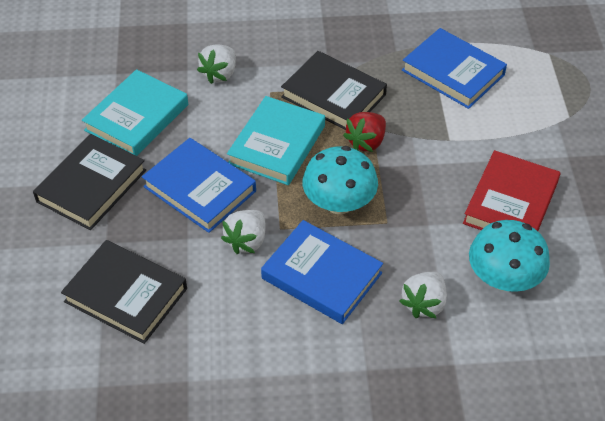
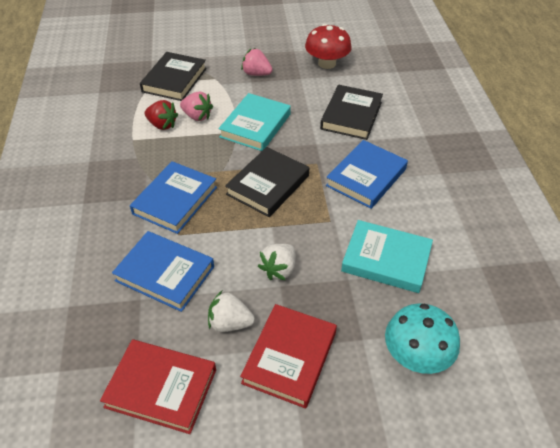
pink strawberry: none = 0 -> [180,92,213,121] [241,48,273,76] = 2
red book: [463,150,560,231] = 1 -> [100,339,216,434] [240,304,337,409] = 2
red mushroom: none = 0 -> [305,24,352,69] = 1
turquoise mushroom: [303,146,378,214] [469,220,550,292] = 2 -> [385,303,460,374] = 1
white strawberry: [197,44,236,84] [221,210,265,254] [399,272,447,319] = 3 -> [208,291,255,332] [258,244,295,280] = 2

